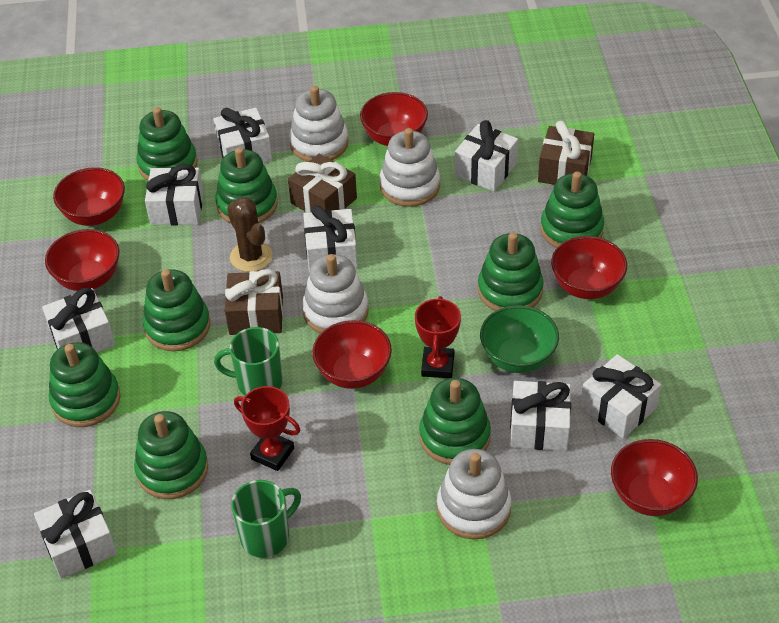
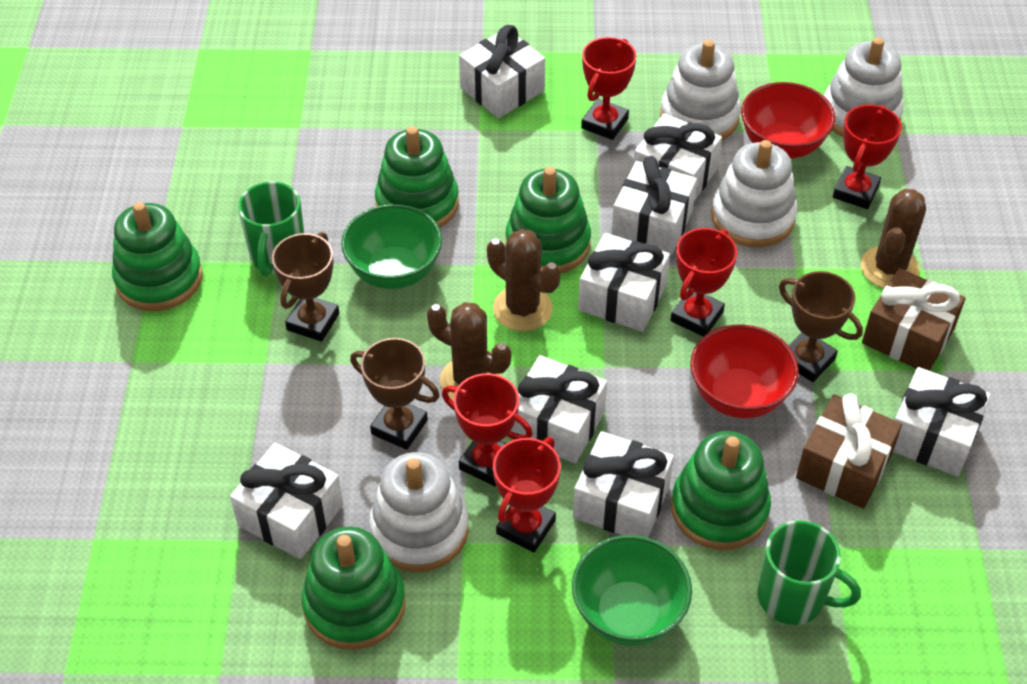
brown cactus: [227,197,273,272] = 1 -> [427,302,511,401] [487,229,561,331] [861,189,926,288] = 3
brown gift: [225,269,283,335] [288,154,357,213] [538,121,594,185] = 3 -> [796,394,902,509] [862,268,966,371] = 2
brown trophy: none = 0 -> [272,232,339,342] [350,338,440,450] [779,271,863,382] = 3
green bowl: [480,305,559,373] = 1 -> [341,204,442,289] [572,535,692,646] = 2
green stacking toy: [49,342,120,427] [134,411,208,499] [136,107,197,181] [143,269,210,351] [215,147,278,224] [419,378,491,465] [478,232,544,311] [540,171,604,248] = 8 -> [112,202,203,311] [302,527,406,650] [375,126,459,228] [506,167,591,274] [671,431,771,550] = 5
red bowl: [45,229,119,291] [53,167,125,226] [312,320,392,389] [360,92,428,146] [551,236,627,299] [611,439,698,516] = 6 -> [690,324,799,418] [741,82,835,159] = 2
red trophy: [234,386,301,471] [415,296,461,378] = 2 -> [442,373,533,486] [493,437,561,553] [581,37,636,140] [671,228,737,337] [833,104,902,209] = 5

